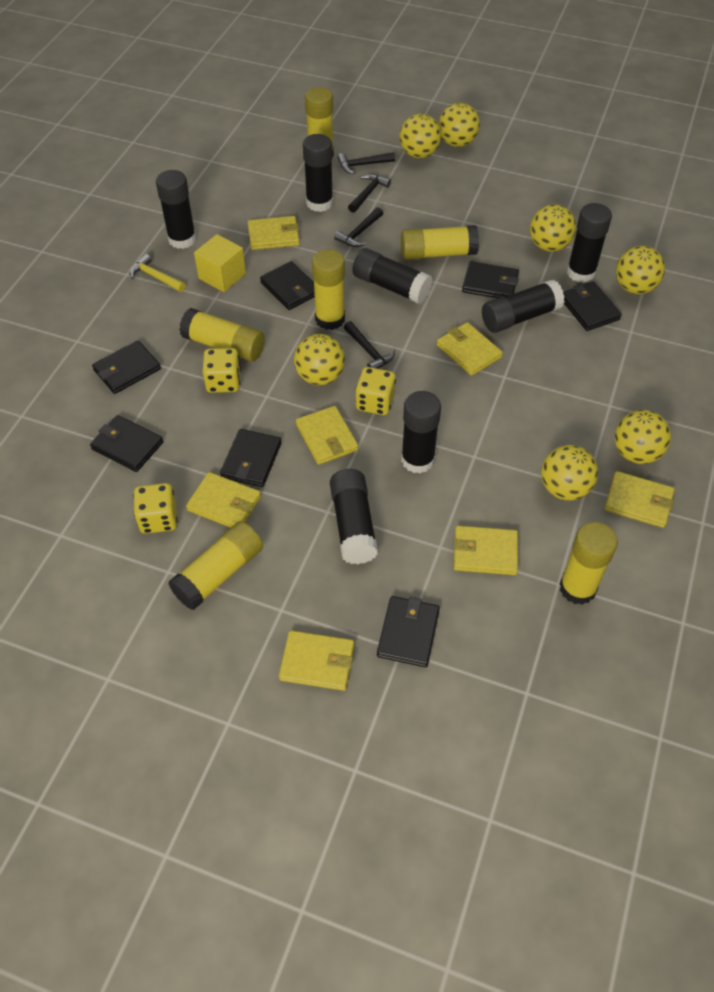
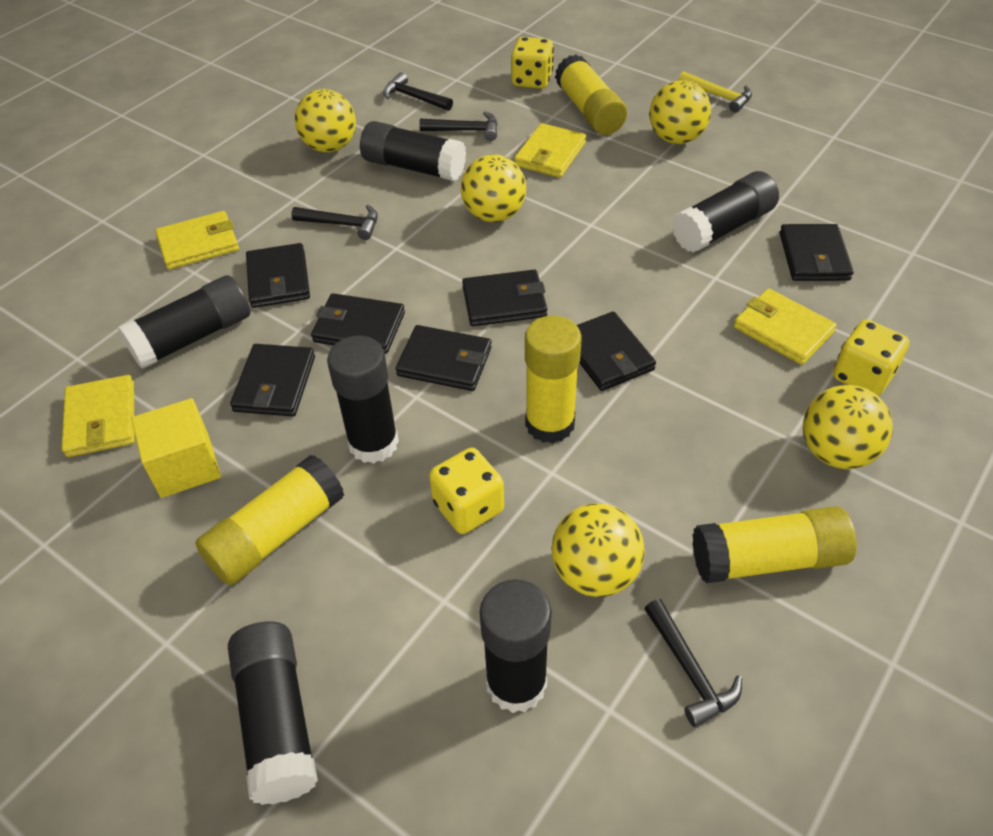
black glue stick: [156,170,196,249] [303,134,333,212] [330,469,378,564] [353,248,433,304] [401,391,441,474] [482,280,564,333] [567,203,612,283] = 7 -> [118,275,250,369] [228,621,318,805] [327,336,399,464] [360,121,466,181] [480,579,551,713] [672,171,779,253] = 6
yellow ball: [294,334,345,386] [399,114,441,158] [438,103,480,147] [530,204,576,252] [541,445,598,501] [615,410,671,464] [616,246,665,294] = 7 -> [295,89,356,152] [461,154,526,222] [551,503,645,597] [649,80,711,144] [803,385,893,469] = 5
yellow glue stick: [168,521,263,610] [179,308,265,362] [305,87,334,157] [312,249,345,330] [401,225,479,260] [560,522,618,605] = 6 -> [195,455,344,585] [525,316,581,443] [555,54,627,135] [693,506,857,583] = 4
yellow wallet: [186,472,261,528] [248,216,300,250] [279,630,354,691] [296,406,358,465] [437,322,503,376] [453,526,518,575] [605,471,675,528] = 7 -> [62,375,135,457] [155,211,239,270] [514,123,586,178] [734,288,837,365] = 4

